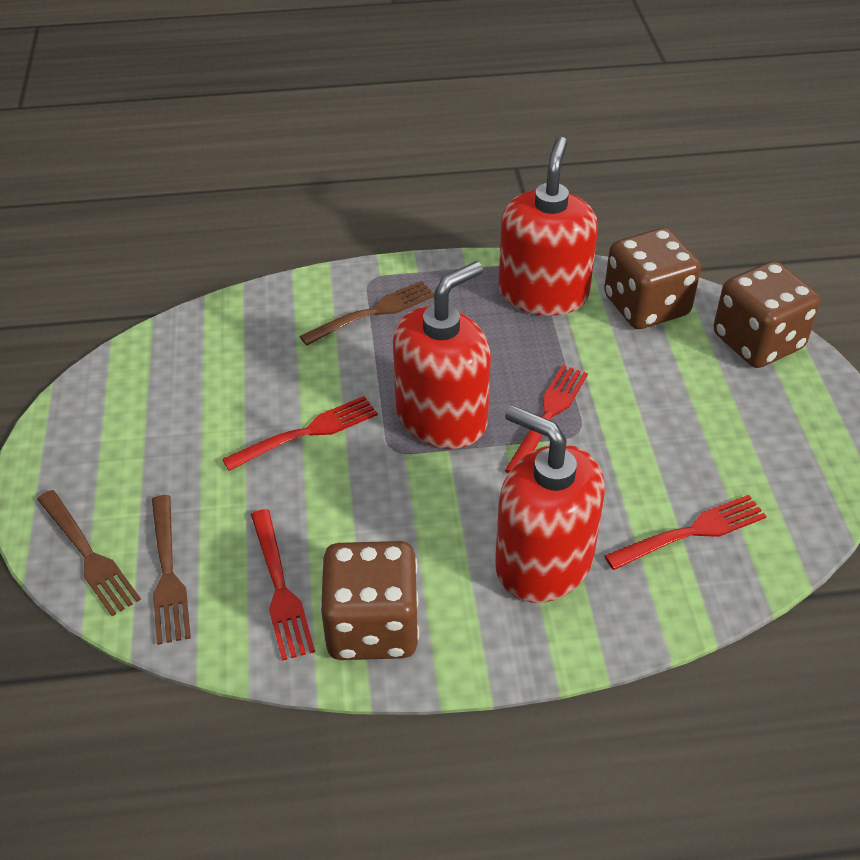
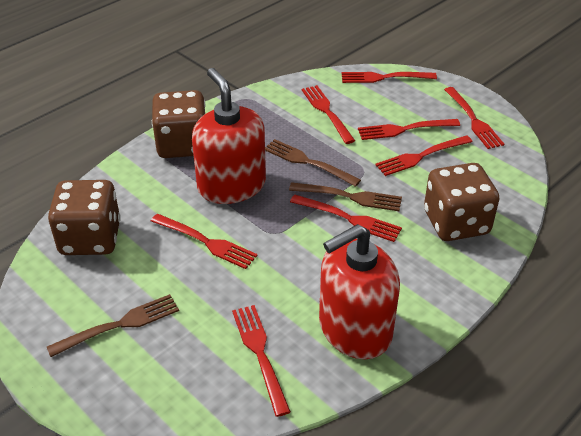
red fork: [222,396,378,471] [251,509,315,661] [505,365,588,473] [604,495,767,570] = 4 -> [151,214,258,269] [232,305,291,417] [290,195,402,242] [302,85,355,144] [342,72,437,83] [358,119,460,140] [375,135,473,176] [444,87,505,149] = 8
red soap dispenser: [393,261,491,449] [495,405,605,603] [498,137,598,316] = 3 -> [192,68,266,204] [319,224,400,359] = 2

